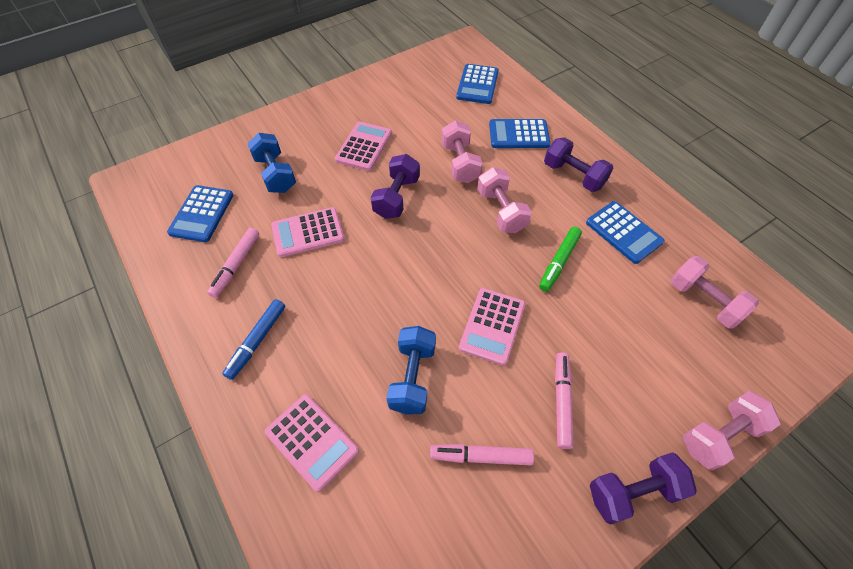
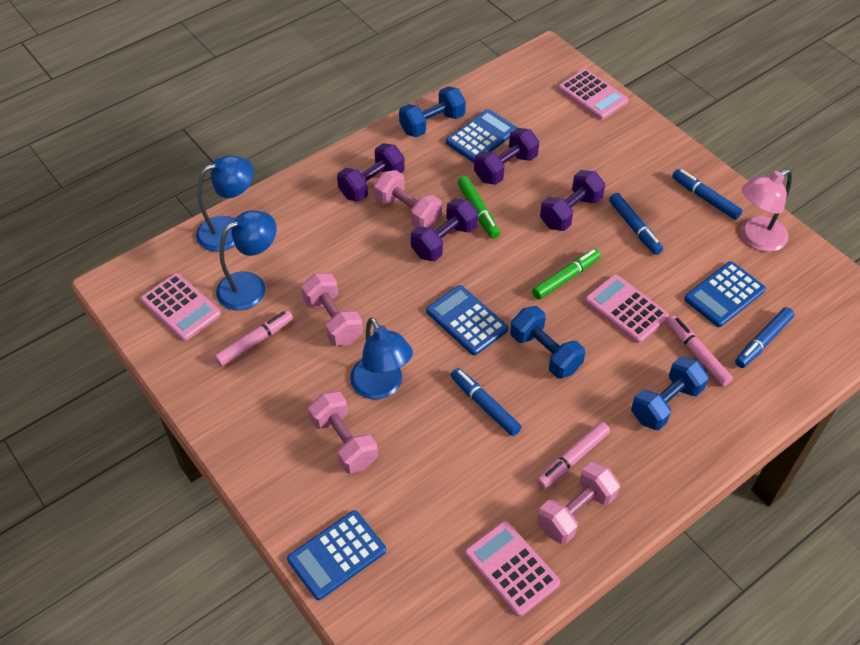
blue dumbbell: [247,133,296,193] [386,326,436,415] = 2 -> [399,86,466,138] [510,306,585,379] [631,356,709,430] = 3
blue lamp: none = 0 -> [196,155,254,252] [216,210,277,311] [350,317,413,400] = 3
blue marker: [222,299,285,380] = 1 -> [451,368,522,436] [609,193,663,255] [672,169,743,220] [735,307,794,368] = 4
green marker: [539,227,582,291] = 1 -> [458,176,500,238] [532,249,601,299] = 2
pink lamp: none = 0 -> [741,169,792,252] = 1
purple dumbbell: [370,154,420,219] [544,137,613,192] [590,452,697,525] = 3 -> [337,143,405,202] [411,198,478,261] [474,128,539,185] [540,170,605,231] = 4

